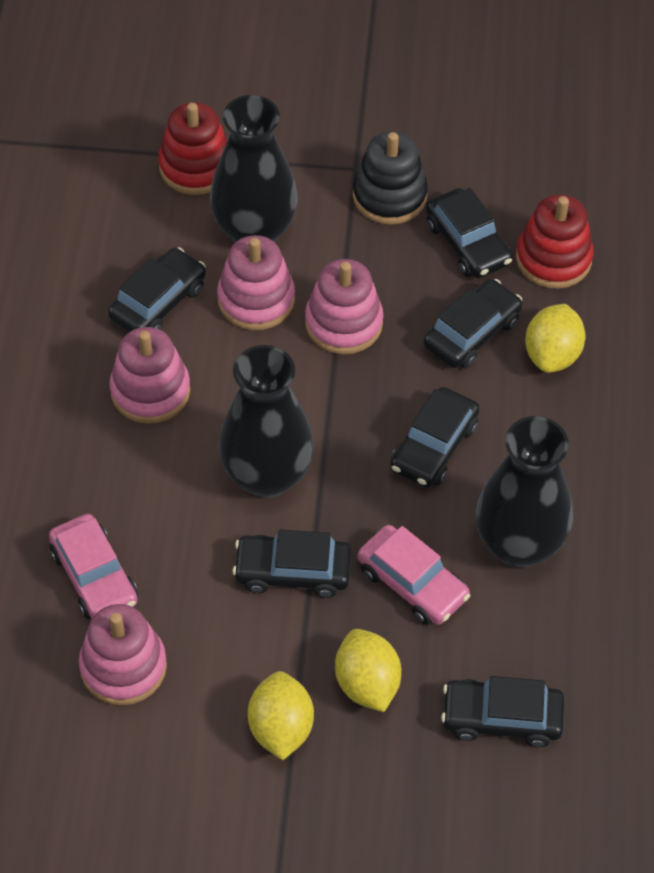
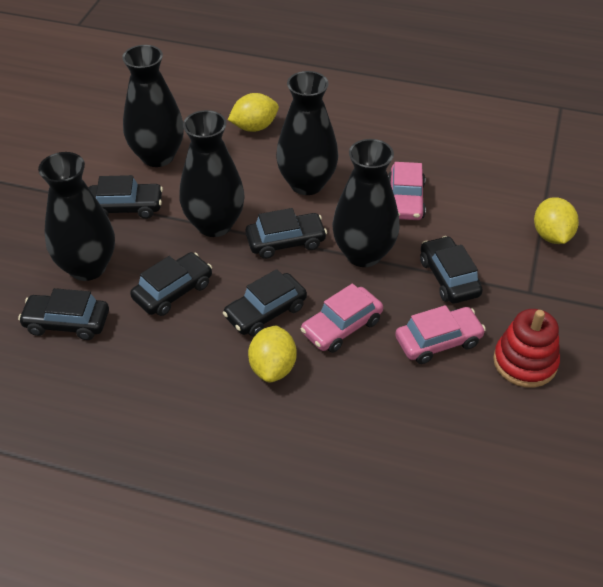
black stacking toy: [353,131,428,225] = 1 -> none = 0
black vase: [210,95,298,242] [219,345,314,498] [476,416,573,567] = 3 -> [38,152,115,281] [122,45,184,167] [180,110,244,237] [276,71,338,195] [332,139,400,267] = 5
pink car: [49,514,138,619] [357,525,470,625] = 2 -> [300,283,383,353] [388,162,426,220] [395,305,486,364] = 3
pink stacking toy: [79,604,167,705] [109,327,190,424] [217,235,295,330] [305,259,383,354] = 4 -> none = 0
red stacking toy: [158,102,228,195] [516,195,594,289] = 2 -> [493,309,560,388] = 1

